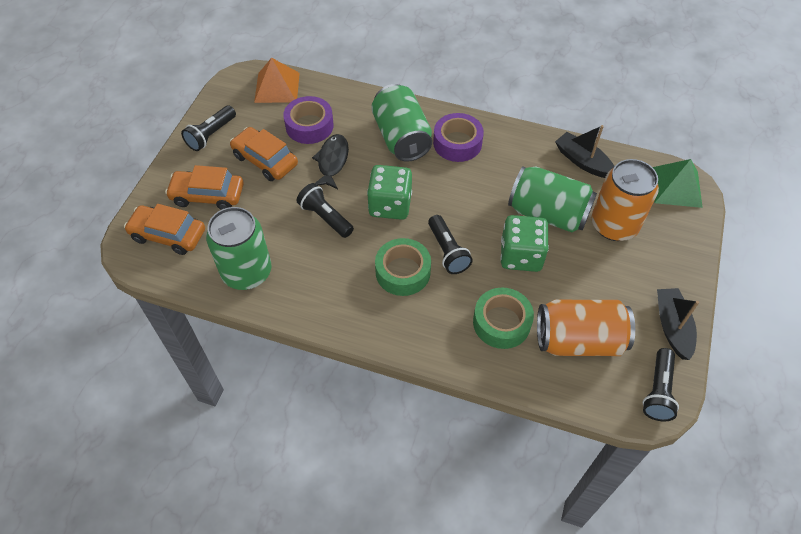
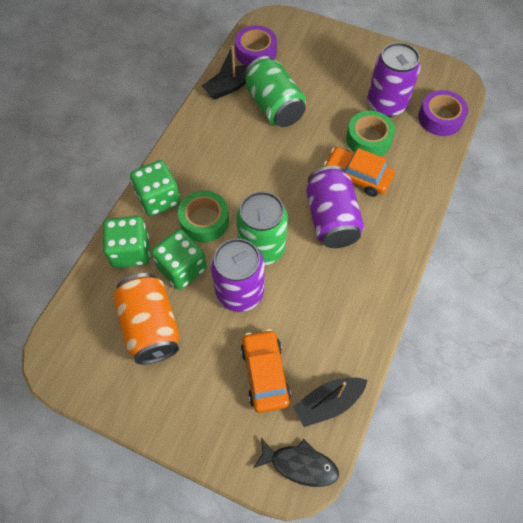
black flashlight: [181,105,236,151] [297,183,354,238] [428,215,473,274] [643,348,679,421] = 4 -> none = 0
green can: [206,207,272,290] [371,84,432,162] [508,166,597,232] = 3 -> [236,191,288,265] [244,56,306,127] = 2
green dice: [367,165,412,220] [500,215,549,272] = 2 -> [103,216,150,268] [130,160,180,216] [151,229,207,290] = 3
green pyramid: [653,159,703,208] = 1 -> none = 0
orange can: [537,300,635,356] [592,159,659,241] = 2 -> [113,273,180,364] = 1
orange car: [124,204,205,255] [165,165,244,210] [230,127,298,181] = 3 -> [241,329,291,413] [324,147,395,197] = 2
orange pyramid: [254,58,300,103] = 1 -> none = 0
purple can: none = 0 -> [210,238,265,312] [306,166,364,248] [367,42,421,117] = 3

